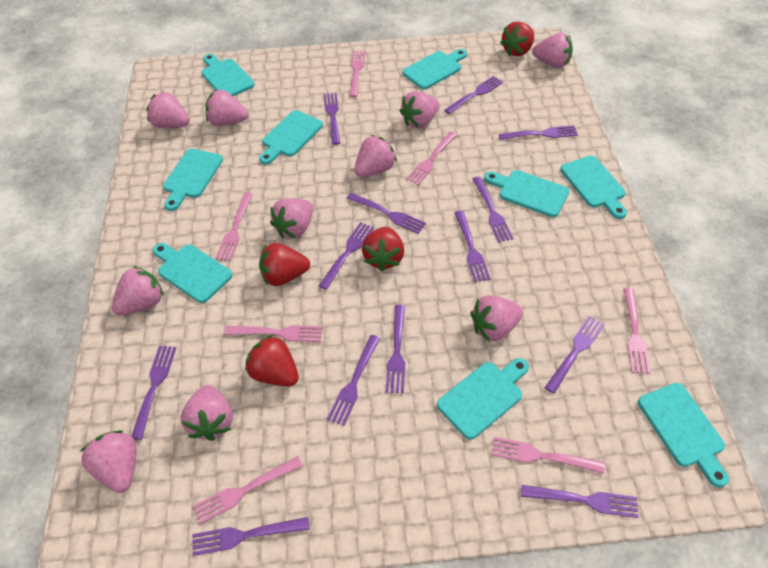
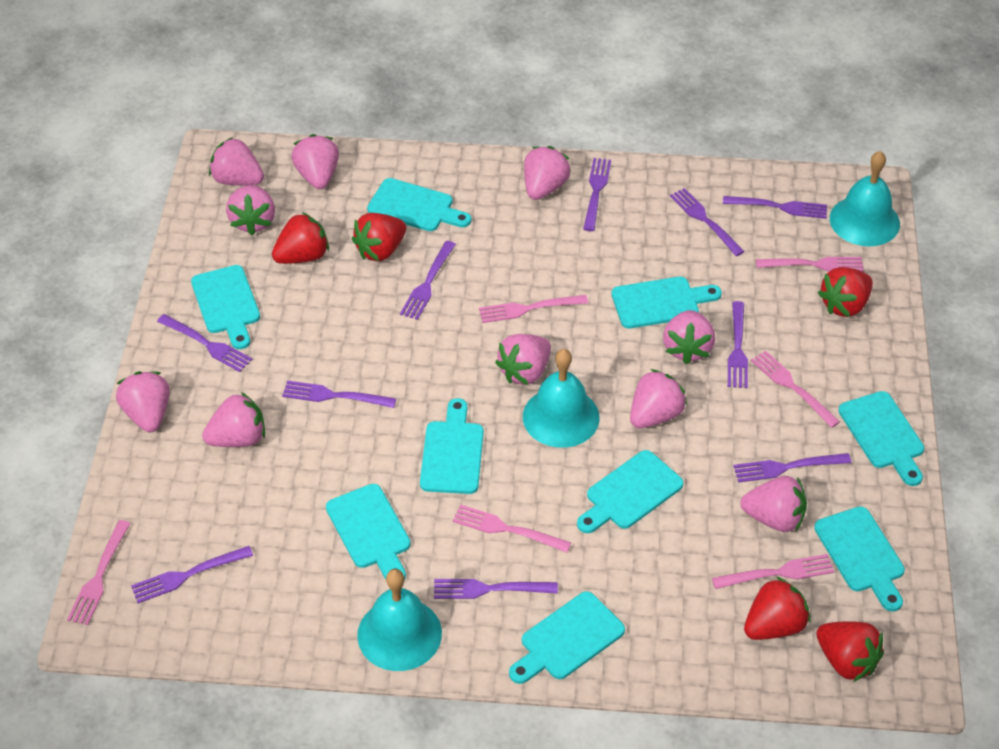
pink fork: [193,456,303,524] [215,192,253,261] [224,325,323,342] [349,51,365,97] [406,131,457,185] [492,437,605,474] [623,288,651,374] = 7 -> [67,520,131,625] [453,505,571,553] [479,295,588,323] [712,554,835,589] [751,351,840,428] [756,257,864,272] = 6
purple fork: [132,346,176,440] [192,517,310,556] [319,222,374,290] [323,93,340,145] [327,335,380,426] [347,193,426,234] [386,305,405,393] [444,76,503,114] [454,210,491,282] [473,177,514,242] [499,125,578,140] [521,485,639,518] [544,316,605,394] = 13 -> [131,546,253,603] [157,314,252,372] [282,381,396,408] [400,241,456,320] [434,579,558,599] [583,158,611,231] [670,188,745,256] [723,196,827,219] [728,301,748,388] [733,453,851,483] = 10
red strawberry: [245,334,299,386] [259,243,310,286] [362,227,404,271] [500,21,534,56] = 4 -> [272,212,329,264] [352,213,406,261] [744,577,810,640] [816,621,884,682] [818,267,873,317] = 5
turquoise bell: none = 0 -> [357,569,442,671] [523,349,600,448] [830,151,900,246] = 3

